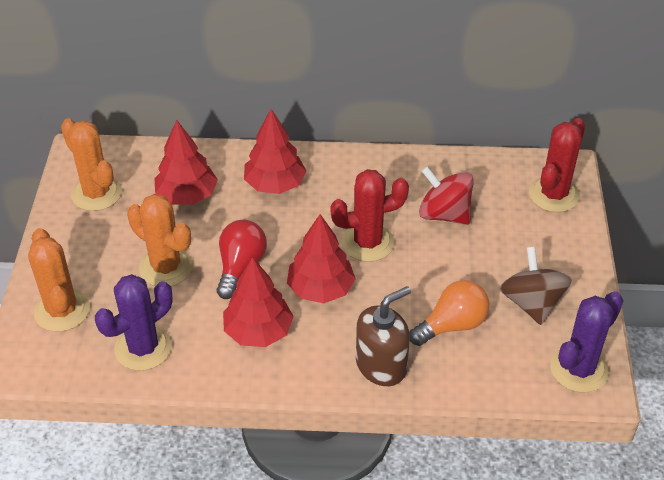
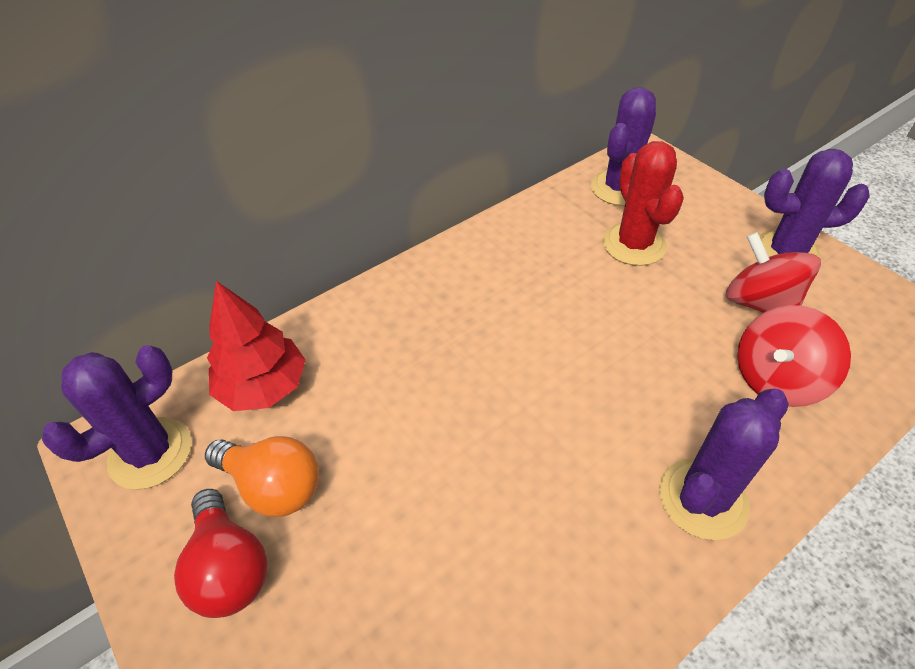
brown soap dispenser: [356,286,411,386] = 1 -> none = 0
brown spinning top: [500,247,572,325] = 1 -> none = 0
orange cactus: [28,228,90,332] [61,119,122,211] [127,194,193,286] = 3 -> none = 0
purple cactus: [95,274,173,371] [550,291,623,393] = 2 -> [42,345,192,490] [591,87,656,206] [659,389,789,540] [759,149,870,259] = 4
red cactus: [330,169,409,262] [529,118,585,212] = 2 -> [603,141,684,266] = 1
red spinning top: [419,167,474,225] = 1 -> [726,232,821,313] [737,305,851,407] = 2
red tree: [155,120,218,205] [223,257,294,347] [244,109,306,194] [287,214,356,303] = 4 -> [207,281,306,411] = 1

